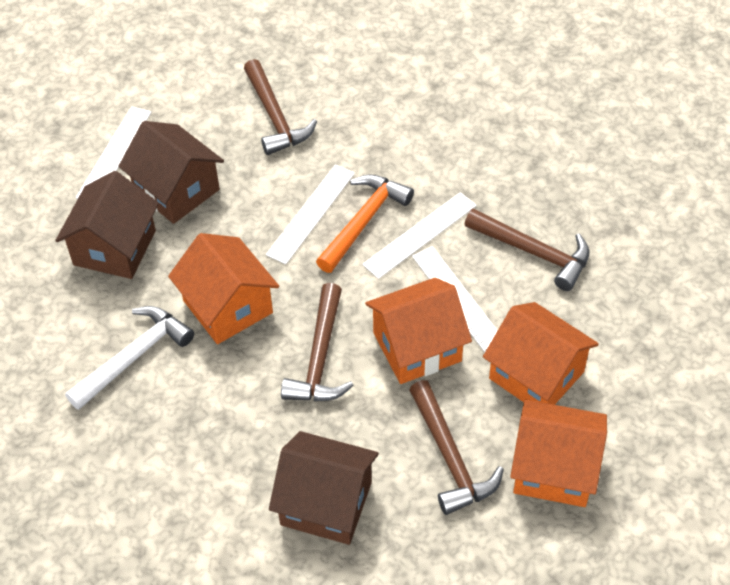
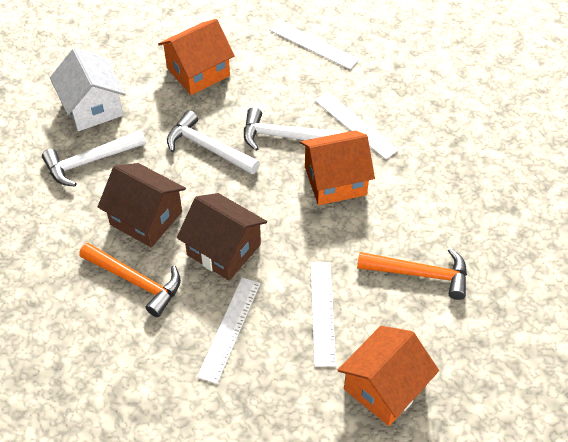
brown hammer: [244,59,317,155] [281,283,354,401] [409,380,504,515] [465,209,590,291] = 4 -> none = 0
brown house: [55,171,159,279] [118,121,224,224] [269,431,379,545] = 3 -> [97,163,186,247] [177,193,267,281] = 2
orange hammer: [316,174,414,273] = 1 -> [79,243,181,317] [357,248,467,300] = 2
orange house: [168,233,279,344] [365,277,472,384] [483,302,599,405] [510,400,607,507] = 4 -> [158,19,235,95] [300,130,375,205] [338,326,439,426] = 3
white hammer: [65,306,194,410] = 1 -> [42,130,146,187] [167,110,260,174] [244,107,342,151] = 3
white house: none = 0 -> [50,48,126,131] = 1

